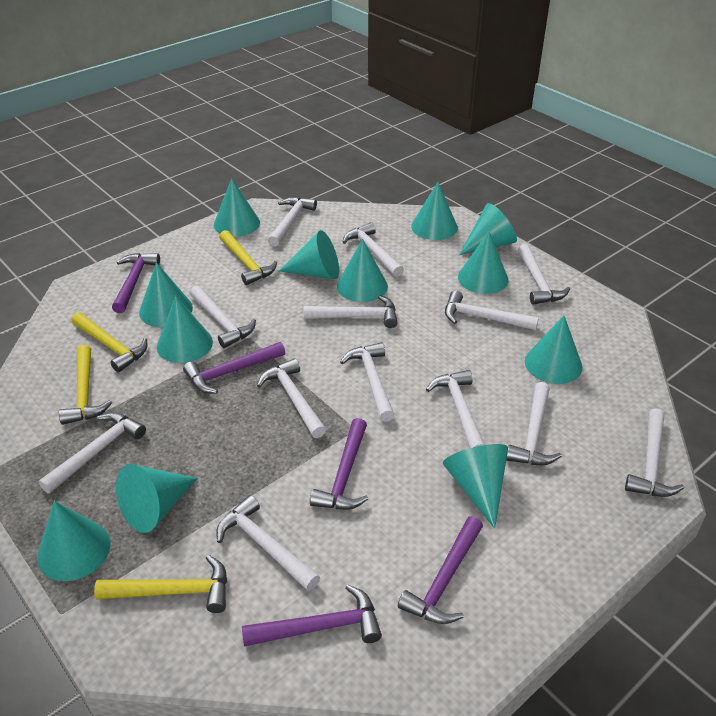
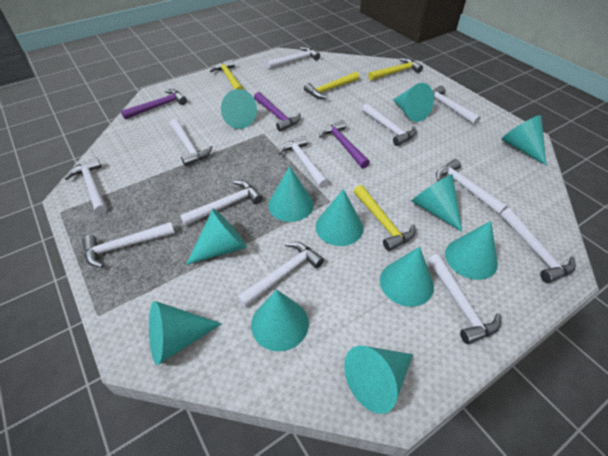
purple hammer: [112,253,160,313] [183,342,285,394] [242,584,382,647] [310,418,368,510] [398,516,483,624] = 5 -> [121,89,187,119] [254,92,301,132] [319,120,370,169] = 3
white hammer: [38,412,146,494] [190,286,256,348] [216,495,320,591] [257,358,326,438] [268,197,317,247] [304,295,398,328] [340,342,395,422] [343,222,404,277] [426,370,485,448] [445,290,539,330] [506,382,562,465] [518,244,570,305] [625,408,684,497] = 13 -> [65,158,107,214] [82,222,175,268] [170,119,212,166] [180,181,263,226] [237,242,324,307] [267,47,320,69] [278,136,329,188] [362,104,416,146] [428,254,501,344] [432,86,481,125] [436,159,508,215] [500,208,576,283] = 12

